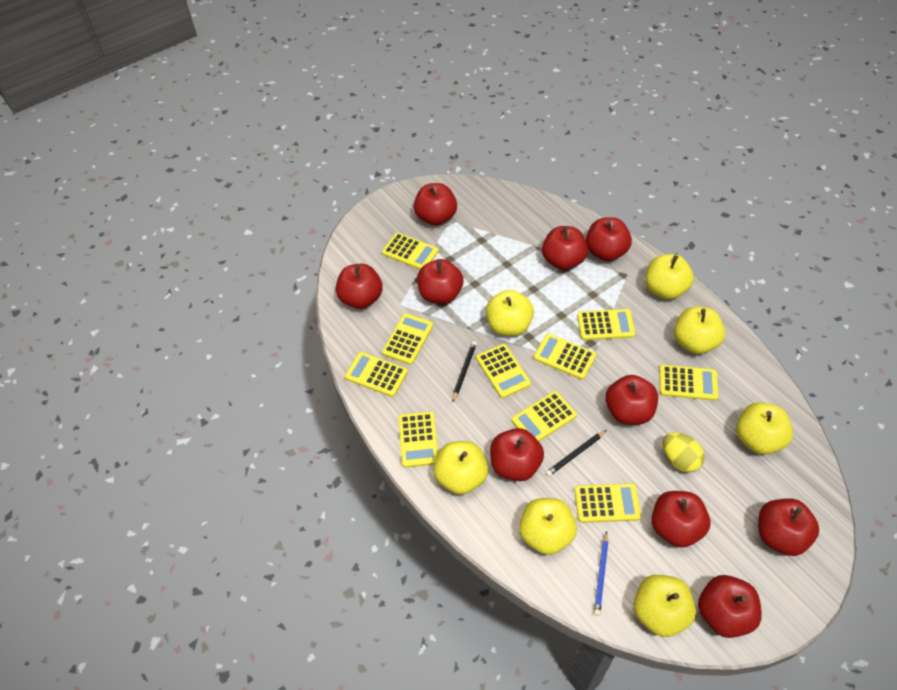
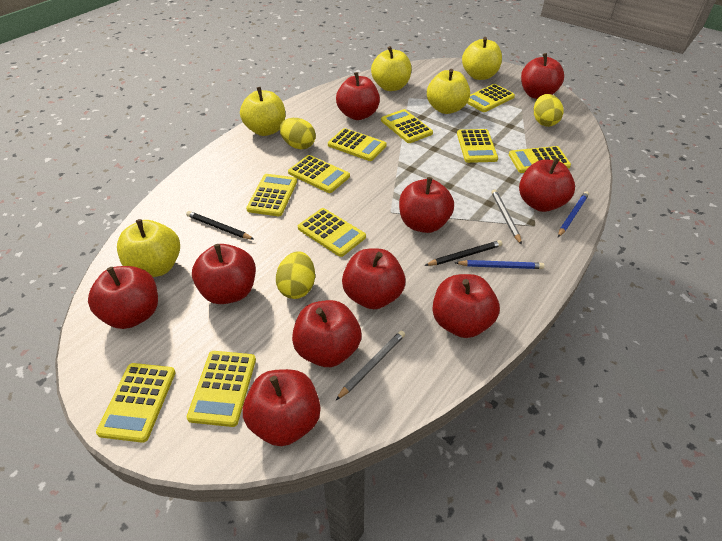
blue pencil: [594,531,608,616] = 1 -> [455,260,545,269] [558,191,589,237] = 2
grey pencil: none = 0 -> [336,331,405,400] [491,189,522,245] = 2
yellow apple: [434,441,488,495] [486,290,534,336] [519,498,577,555] [633,575,696,637] [645,254,694,300] [674,307,725,354] [736,402,793,455] = 7 -> [117,219,180,277] [240,87,285,136] [371,46,412,91] [427,69,470,114] [462,37,502,80] = 5
yellow egg: [663,432,705,472] = 1 -> [276,251,315,299] [280,118,316,149] [534,94,564,127] = 3

